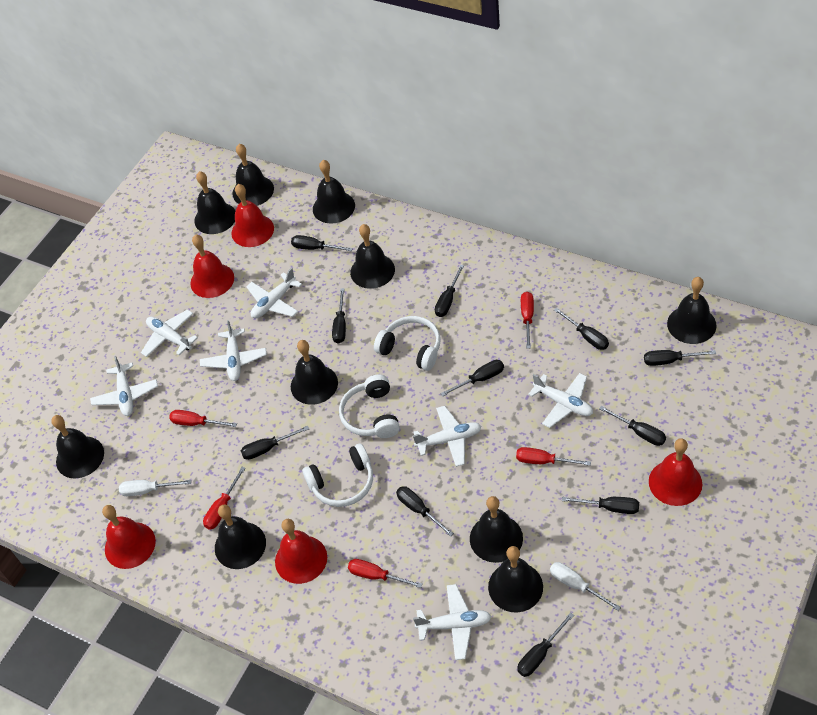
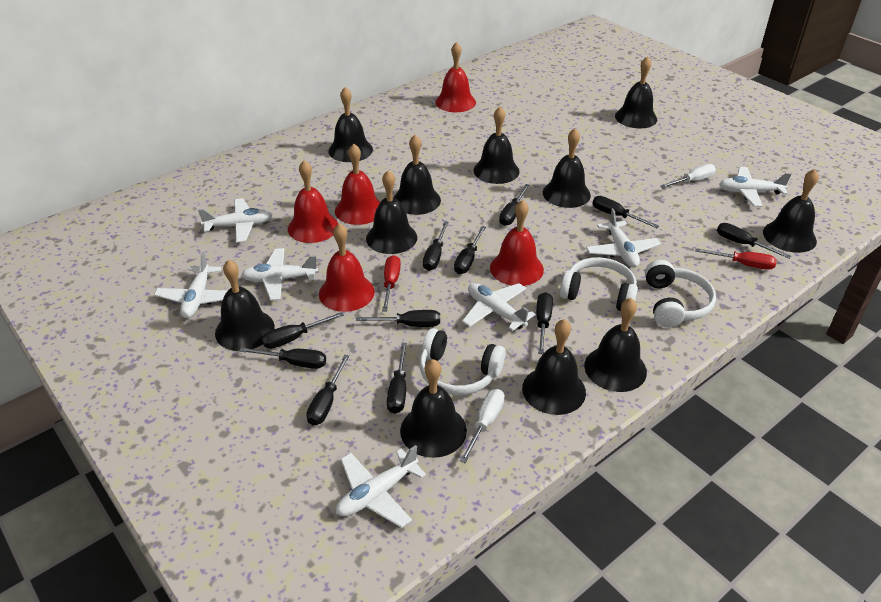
black bell: [52,415,104,479] [194,171,235,234] [215,504,266,569] [232,144,274,206] [291,340,338,405] [313,160,355,224] [350,224,395,289] [470,496,523,563] [488,546,543,613] [667,277,716,344] = 10 -> [215,260,275,351] [328,87,373,162] [366,170,417,254] [394,135,441,215] [400,359,467,458] [473,107,520,184] [522,319,586,415] [543,128,591,208] [584,298,647,392] [615,56,657,128] [763,169,819,253] = 11
red screwdriver: [169,410,237,427] [203,467,246,530] [348,559,423,588] [516,447,591,466] [521,292,534,349] = 5 -> [382,255,401,312] [695,248,777,270] = 2

